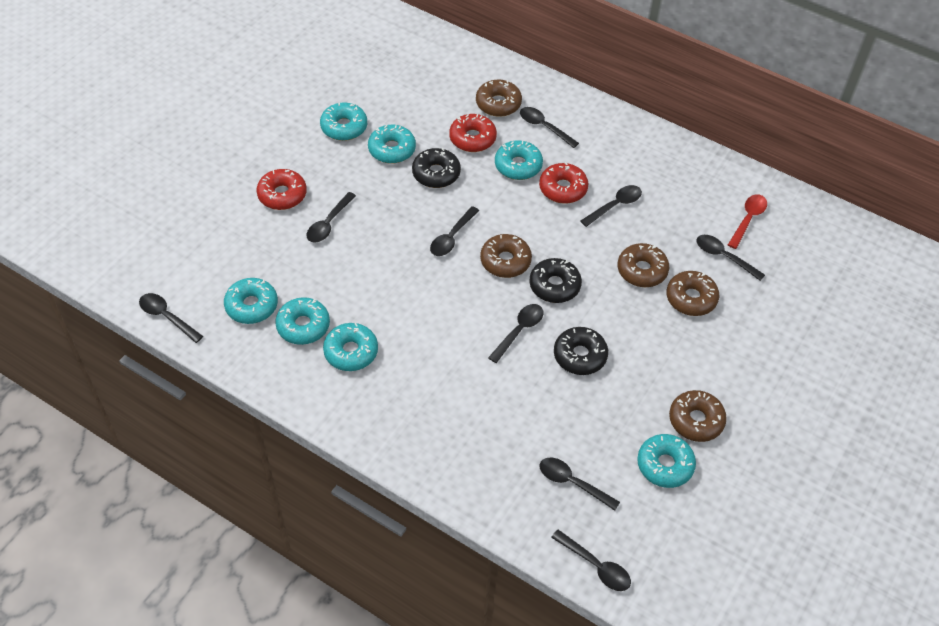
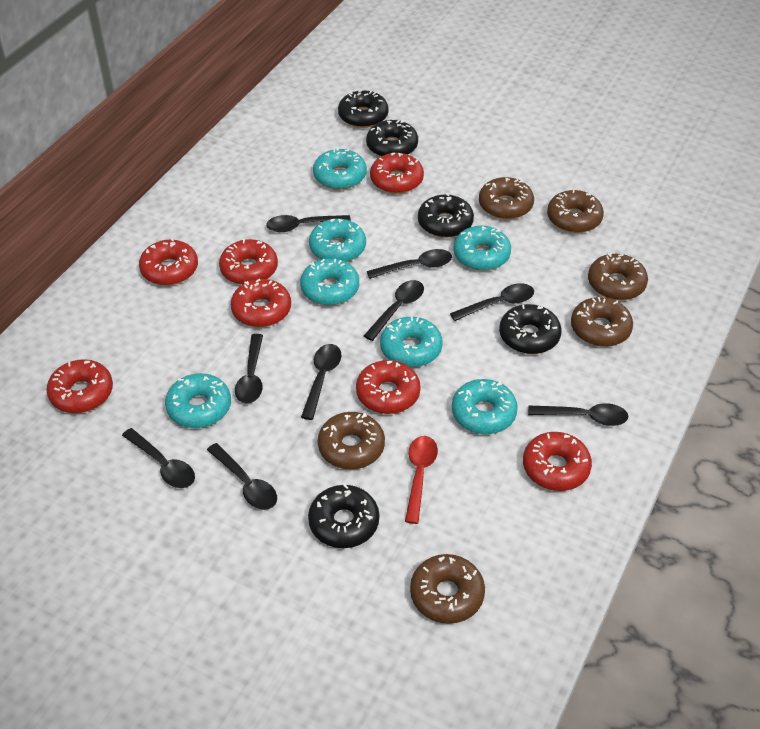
black donut: [412,148,461,188] [529,258,582,303] [554,327,608,375] = 3 -> [308,484,379,548] [338,90,389,128] [366,120,418,157] [418,193,474,238] [499,304,562,354] = 5
brown donut: [476,80,522,117] [480,234,532,278] [618,243,669,287] [666,271,719,316] [669,390,727,442] = 5 -> [318,412,385,469] [410,554,485,624] [479,177,534,219] [547,189,604,233] [571,297,633,347] [588,253,648,300] = 6
red donut: [257,169,307,210] [449,114,497,152] [539,162,589,204] = 3 -> [47,359,113,413] [139,238,198,285] [219,239,278,285] [231,279,291,327] [356,360,421,414] [370,152,424,194] [523,432,592,491] = 7

